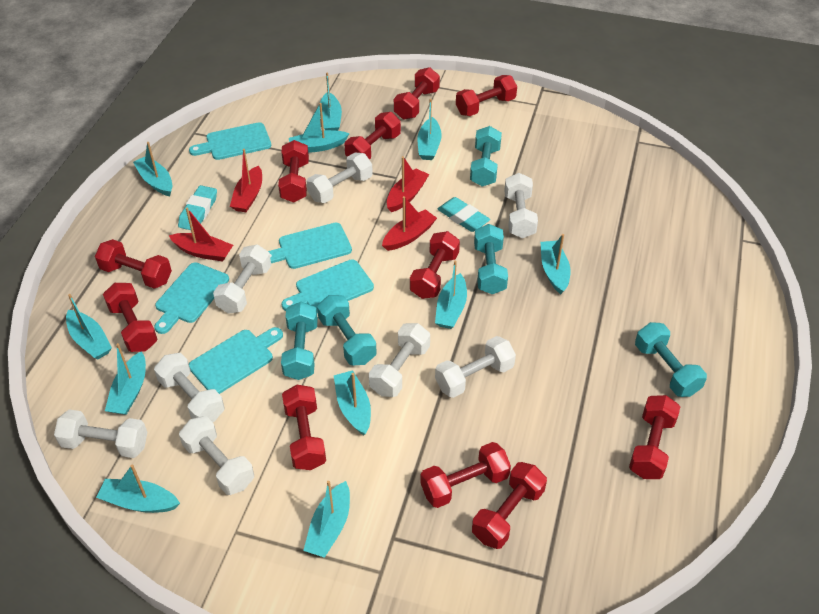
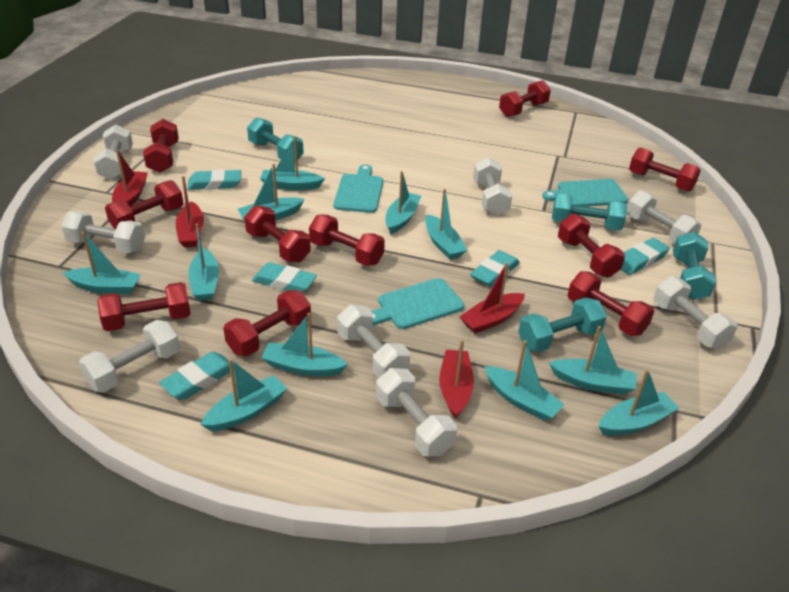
red dumbbell: [95,239,172,289] [103,283,158,352] [278,140,309,203] [282,385,326,470] [345,112,401,160] [394,67,440,120] [410,231,460,299] [420,442,511,508] [456,75,517,116] [472,462,547,549] [629,395,680,479] = 11 -> [97,282,191,331] [105,180,183,229] [143,119,179,173] [223,290,311,356] [245,205,311,262] [309,214,385,266] [499,80,551,117] [558,214,625,278] [568,271,654,336] [629,147,701,192] = 10
turquoise cutting board: [154,262,229,334] [189,122,271,160] [189,327,283,394] [268,223,352,269] [281,259,374,313] = 5 -> [333,164,383,213] [371,278,464,329] [542,179,628,207] = 3
turquoise dumbbell: [281,302,318,380] [317,295,377,365] [470,126,502,187] [474,224,508,294] [635,322,707,397] = 5 -> [247,117,304,160] [518,297,607,352] [552,193,627,231] [673,232,716,300] = 4
turquoise eraser: [178,185,217,230] [437,197,490,232] = 2 -> [159,351,234,400] [187,169,241,190] [252,262,317,293] [470,250,520,287] [621,238,670,275] = 5

